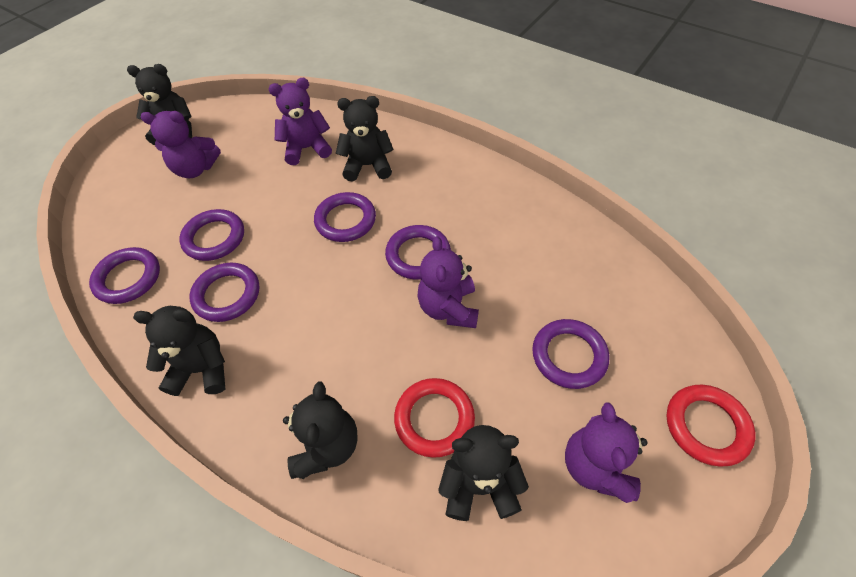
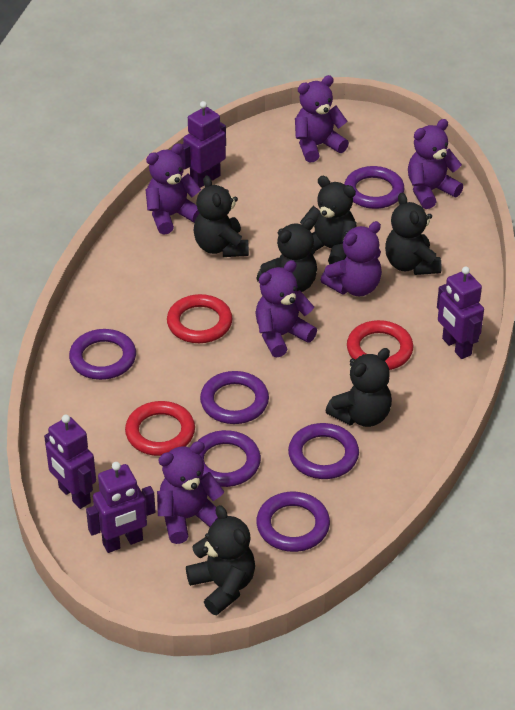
black teddy bear: [127,64,192,145] [133,306,225,396] [283,381,358,479] [336,96,394,181] [438,425,529,521] = 5 -> [186,505,255,615] [193,176,249,257] [256,218,317,292] [300,176,357,265] [326,348,392,427] [385,193,442,275] = 6
purple robot: none = 0 -> [44,415,96,509] [86,462,155,553] [180,101,226,188] [437,266,484,359] = 4
purple teddy bear: [140,111,221,178] [268,78,332,165] [417,236,479,328] [565,402,647,503] = 4 -> [145,143,201,235] [157,441,224,544] [256,260,317,358] [295,75,349,163] [321,221,382,296] [408,119,463,209] = 6
red ring: [394,378,475,458] [666,385,755,467] = 2 -> [125,401,195,456] [167,294,233,343] [347,320,414,370] = 3

